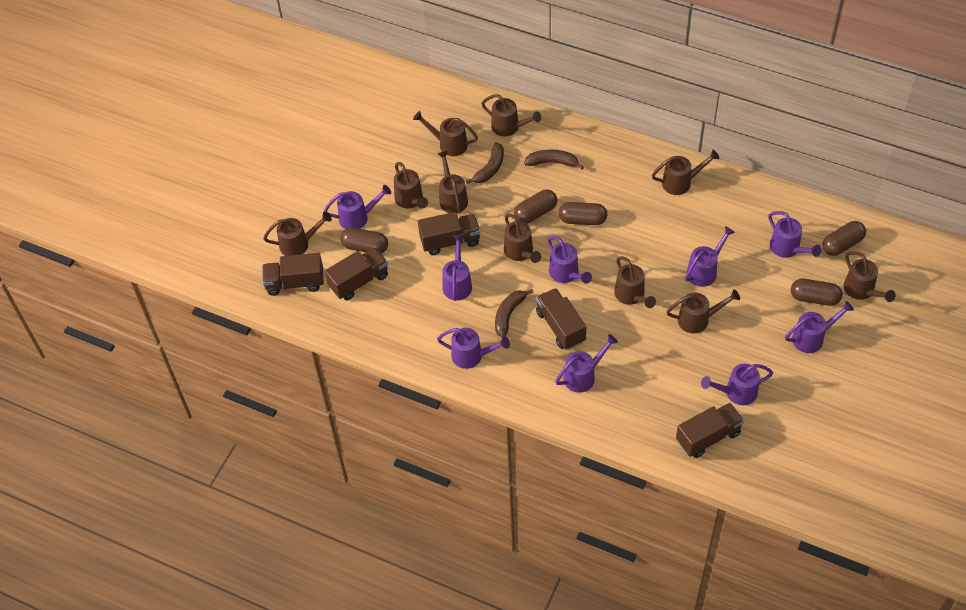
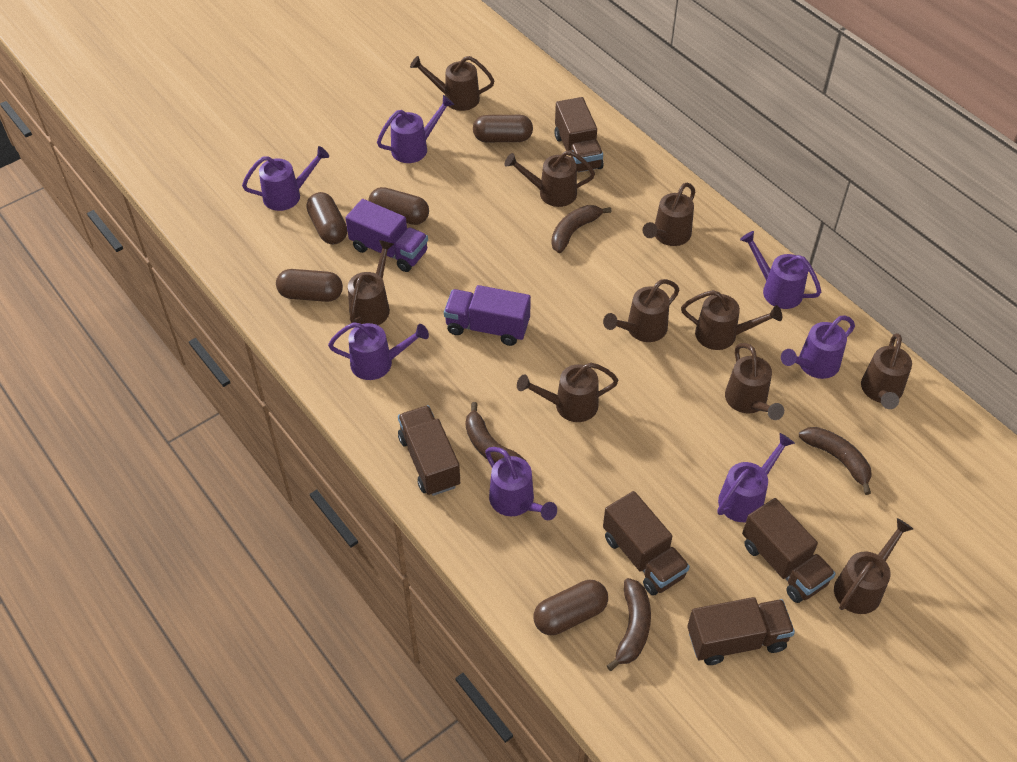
brown banana: [466,142,504,184] [495,289,533,338] [524,149,584,169] = 3 -> [465,402,526,463] [551,205,611,253] [607,578,651,671] [799,427,872,495] = 4
purple truck: none = 0 -> [346,199,428,272] [444,285,531,346] = 2
purple watering can: [324,185,391,229] [437,328,510,369] [442,235,472,301] [548,236,592,284] [555,334,618,393] [685,226,735,287] [701,364,773,405] [768,211,822,258] [785,301,854,353] = 9 -> [242,146,329,211] [328,322,429,380] [377,95,454,163] [485,447,557,520] [717,433,795,522] [740,231,821,309] [781,316,855,379] = 7

